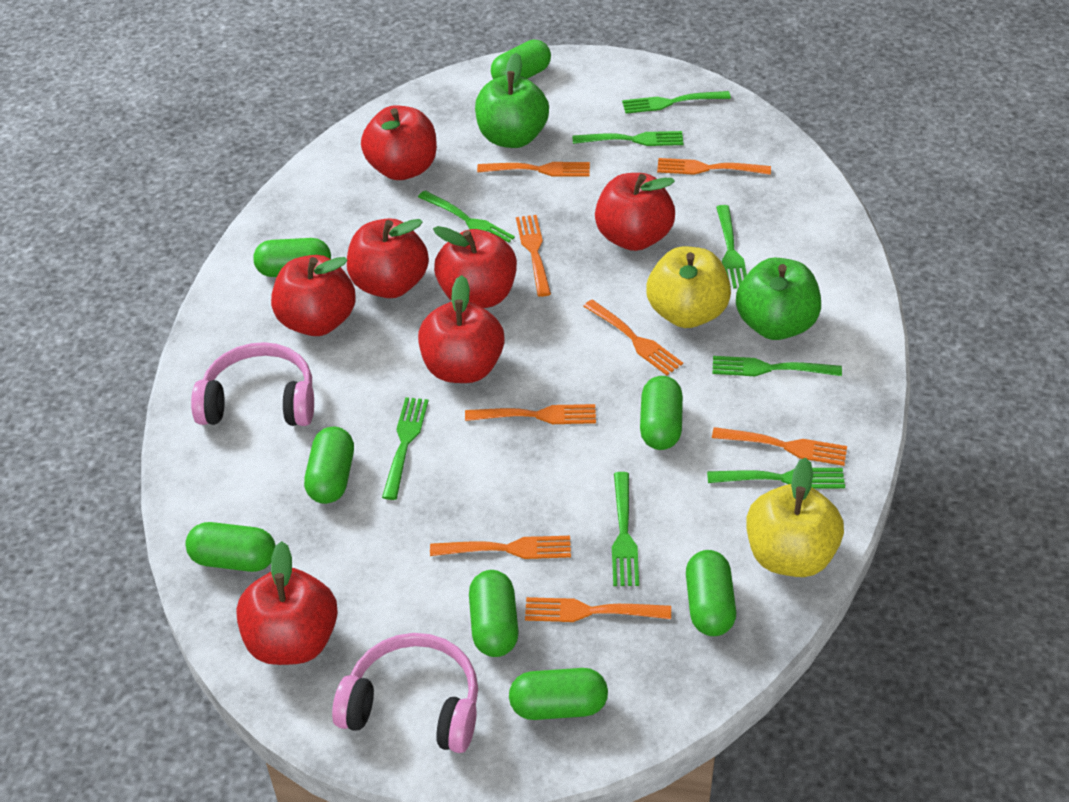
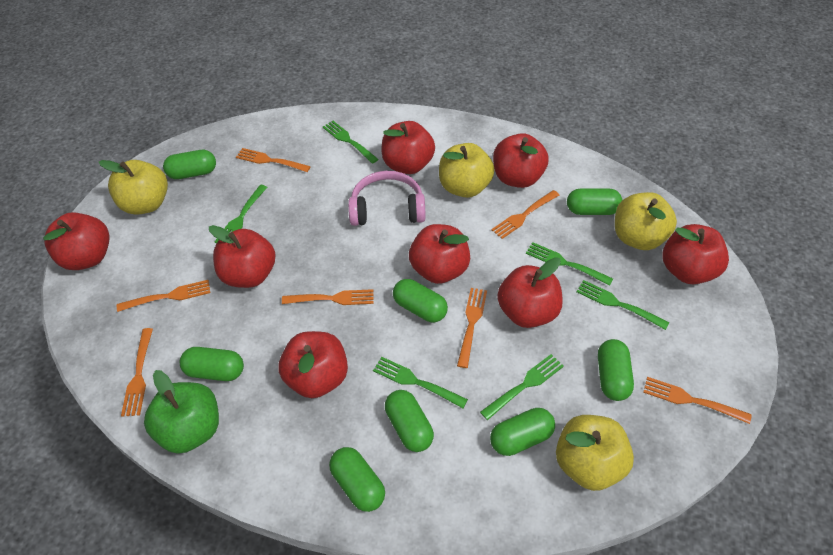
green apple: [475,53,549,148] [736,258,821,340] = 2 -> [144,370,219,454] = 1
green fork: [382,397,428,500] [418,190,515,243] [573,131,683,146] [612,472,639,586] [622,91,731,114] [707,468,845,488] [712,356,842,376] [716,205,747,289] = 8 -> [215,185,267,243] [323,121,379,164] [373,357,468,408] [480,354,564,420] [526,242,613,286] [576,280,669,330] = 6
orange fork: [430,536,571,559] [465,404,596,424] [477,162,590,177] [516,215,551,297] [525,597,671,622] [583,300,683,375] [657,158,771,175] [712,427,847,466] = 8 -> [117,280,210,312] [121,328,153,417] [236,148,311,172] [282,289,374,305] [457,288,487,368] [491,190,559,239] [643,377,752,424] = 7
pink headphones: [191,342,314,426] [332,633,478,753] = 2 -> [348,171,426,226] = 1
red apple: [236,541,338,665] [271,255,356,336] [347,218,429,298] [361,105,437,180] [418,275,505,383] [433,226,517,308] [595,173,675,251] = 7 -> [43,212,110,270] [209,225,276,288] [278,331,348,398] [381,121,435,174] [409,224,470,284] [493,133,549,188] [497,257,563,328] [663,224,729,284] = 8
yellow apple: [646,247,731,328] [746,458,844,577] = 2 -> [99,160,168,215] [439,143,494,198] [556,415,634,491] [615,192,677,250] = 4

